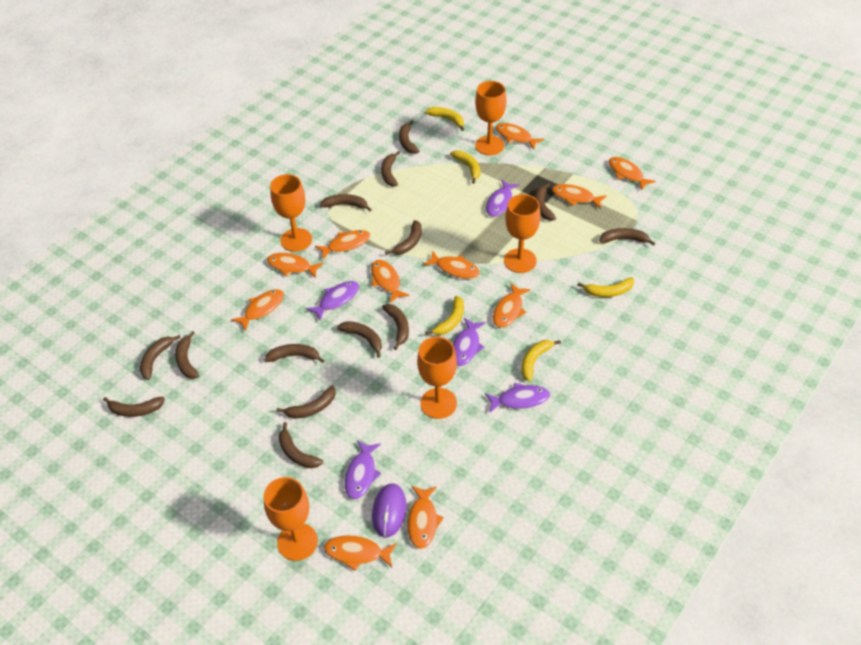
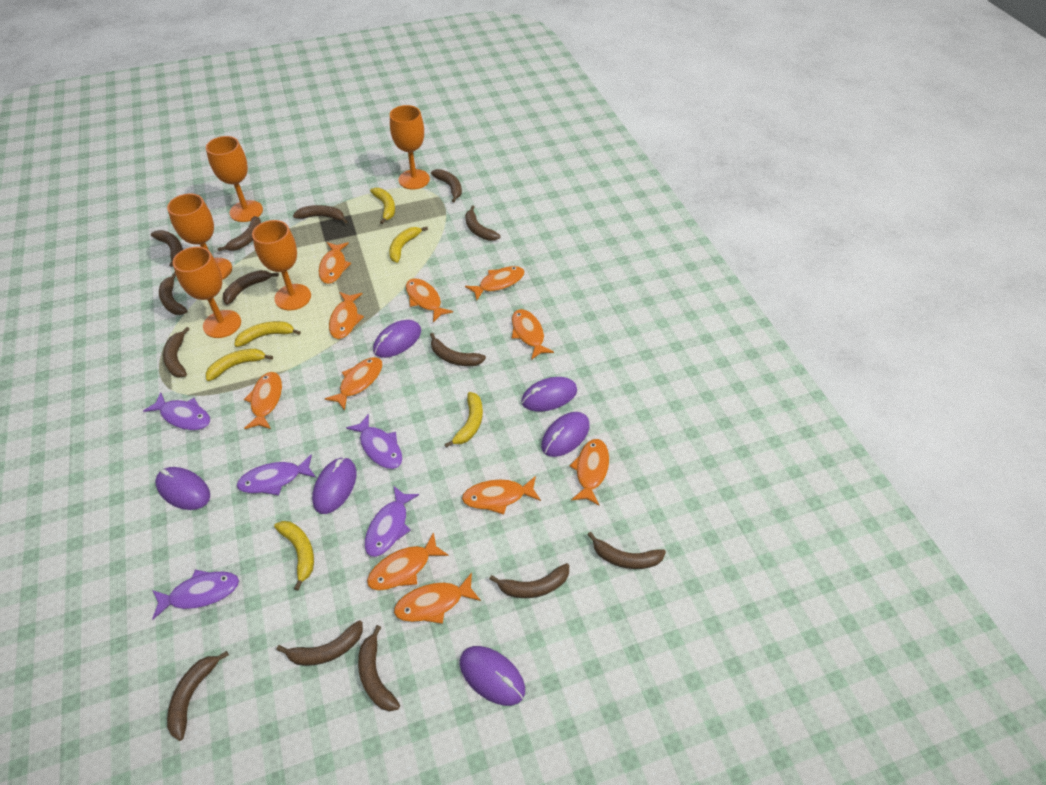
purple mouse: [372,483,407,537] = 1 -> [155,467,210,510] [312,457,357,514] [373,320,421,358] [460,646,525,706] [521,377,577,411] [541,412,590,457] = 6
yellow banana: [425,107,464,131] [426,296,464,335] [450,150,480,184] [521,340,561,382] [578,277,634,297] = 5 -> [206,349,273,381] [235,321,301,347] [274,521,314,591] [370,188,395,224] [389,227,428,263] [445,392,483,448] = 6

